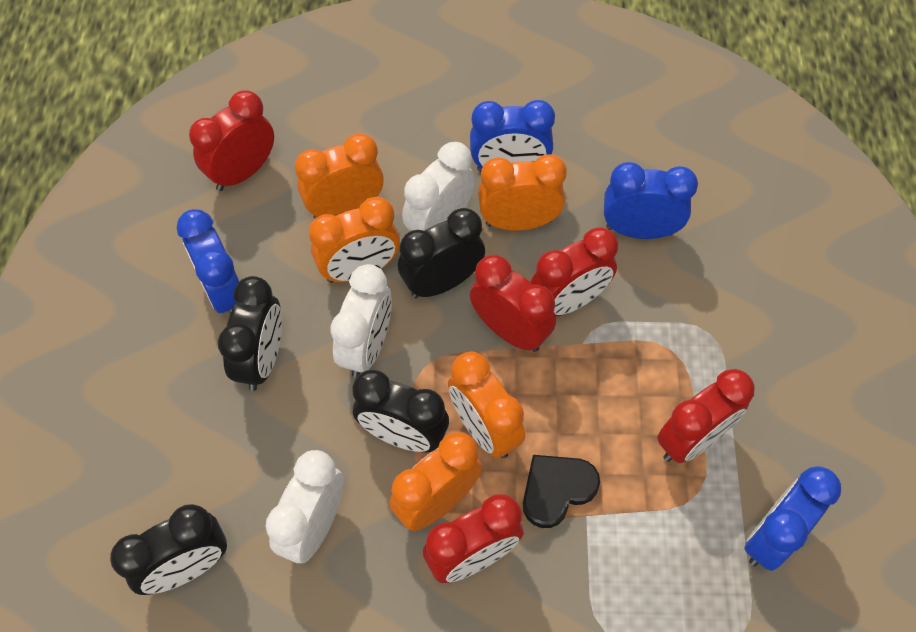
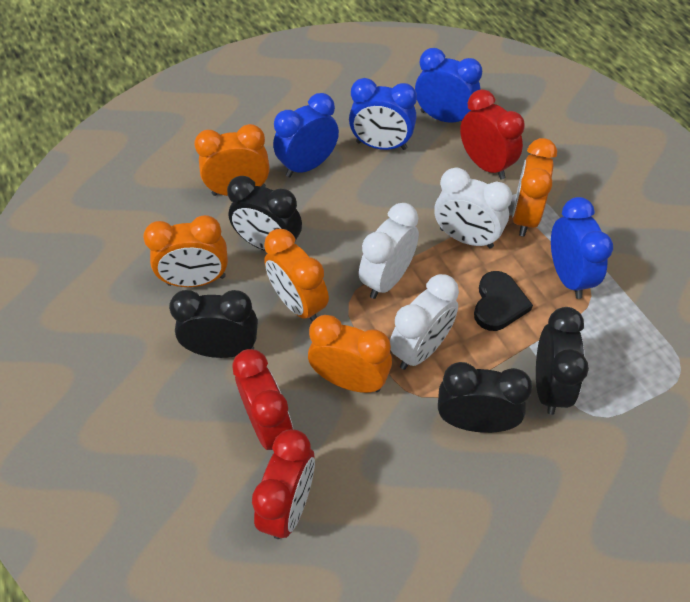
red clock: [189,91,274,191] [423,494,524,583] [470,255,556,352] [531,227,618,317] [657,369,754,463] = 5 -> [232,349,293,450] [252,429,315,539] [460,89,525,180] = 3

